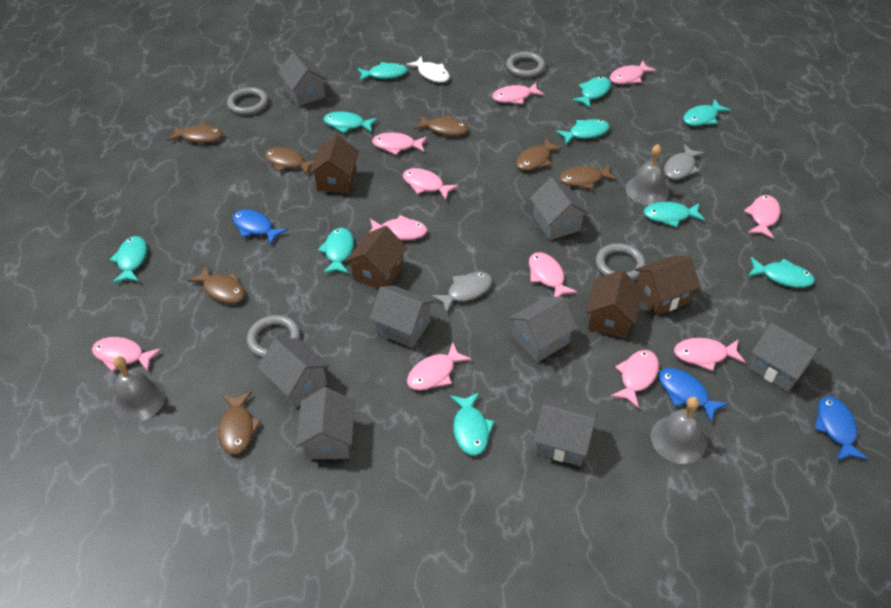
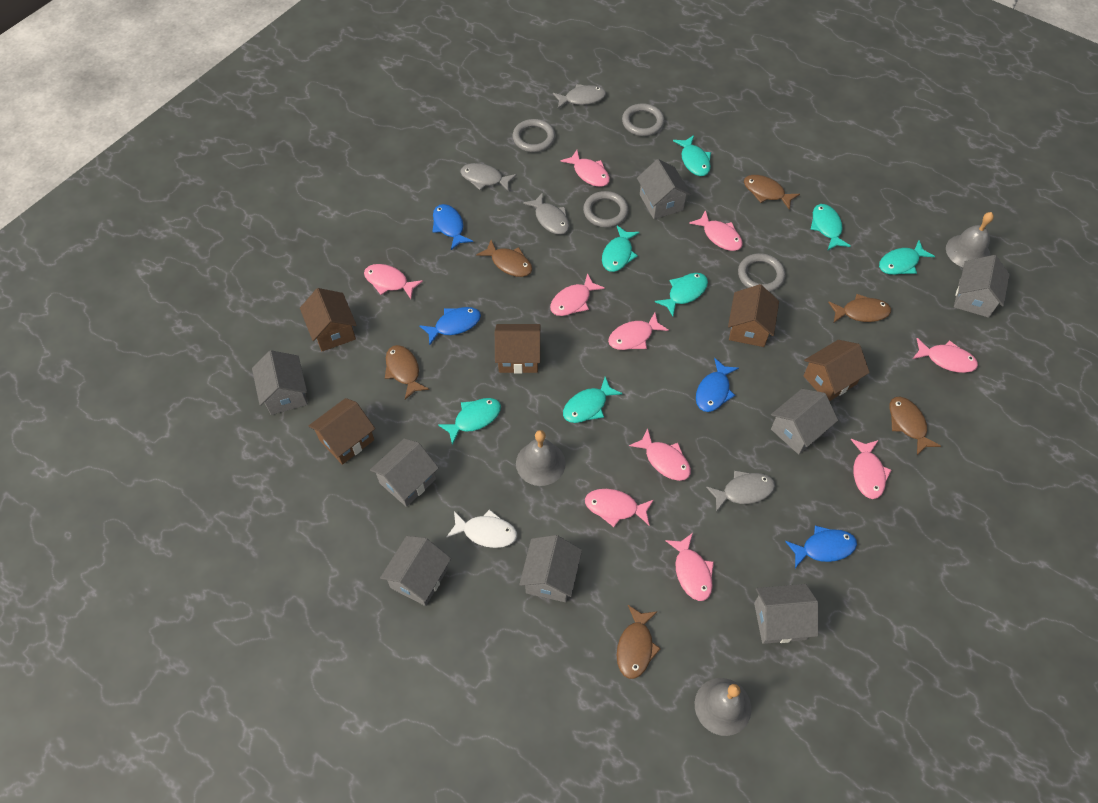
blue fish: [232,209,288,245] [658,368,728,422] [814,396,868,461] = 3 -> [419,307,481,345] [432,204,473,250] [696,358,739,412] [785,526,857,568] = 4
brown fish: [167,123,223,143] [187,265,245,304] [218,392,261,455] [264,147,314,175] [414,115,468,136] [516,138,563,171] [559,164,617,189] = 7 -> [385,345,430,400] [476,240,532,277] [617,605,661,679] [744,175,800,210] [828,294,891,323] [890,397,941,455] = 6
brown house: [309,135,359,193] [345,226,408,289] [586,270,643,339] [635,256,700,316] = 4 -> [300,288,357,351] [309,398,375,465] [495,324,541,374] [728,284,779,347] [803,340,870,401] = 5
grey fish: [431,272,493,314] [664,144,705,180] = 2 -> [460,163,517,192] [523,192,569,235] [553,84,606,109] [706,470,775,512] = 4
pink fish: [92,337,162,372] [370,215,427,240] [372,133,427,155] [403,168,458,200] [407,342,472,390] [492,83,544,104] [529,252,577,297] [610,61,657,84] [611,350,659,409] [674,338,746,371] [744,195,780,239] = 11 -> [364,264,423,299] [550,273,605,316] [560,150,610,187] [585,489,654,527] [608,313,669,350] [629,428,691,481] [665,533,714,601] [689,210,743,251] [851,439,891,499] [913,338,978,373] = 10
turquoise fish: [110,236,147,283] [318,228,354,274] [324,111,378,133] [357,62,408,81] [450,392,495,456] [556,119,610,144] [571,77,611,108] [644,202,705,227] [683,99,731,126] [748,257,815,288] = 10 -> [438,398,501,445] [563,377,623,423] [602,226,640,272] [655,273,708,316] [673,135,711,176] [810,204,851,251] [879,240,935,275] = 7

